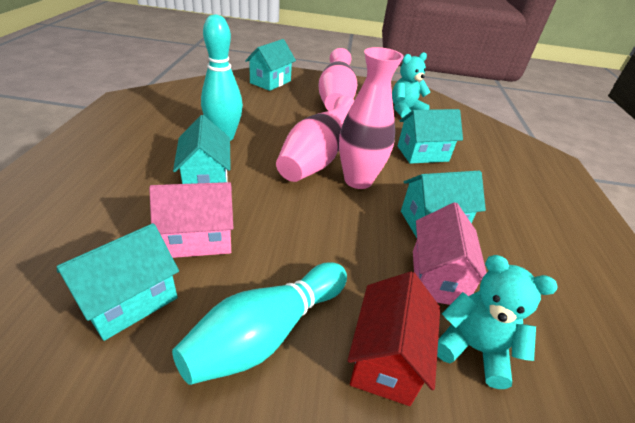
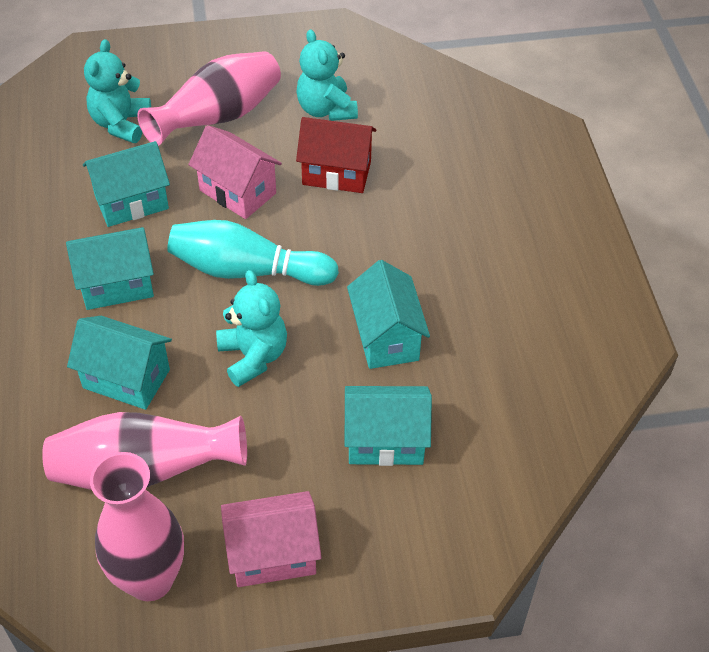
turquoise bowling pin: [172,262,347,385] [201,14,243,141] = 2 -> [167,220,339,286] = 1
turquoise teddy bear: [392,52,430,118] [437,255,558,389] = 2 -> [84,39,151,143] [216,270,287,387] [296,29,358,121] = 3

